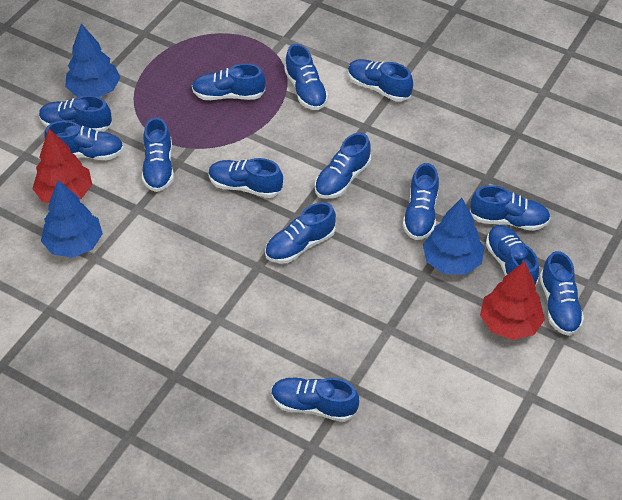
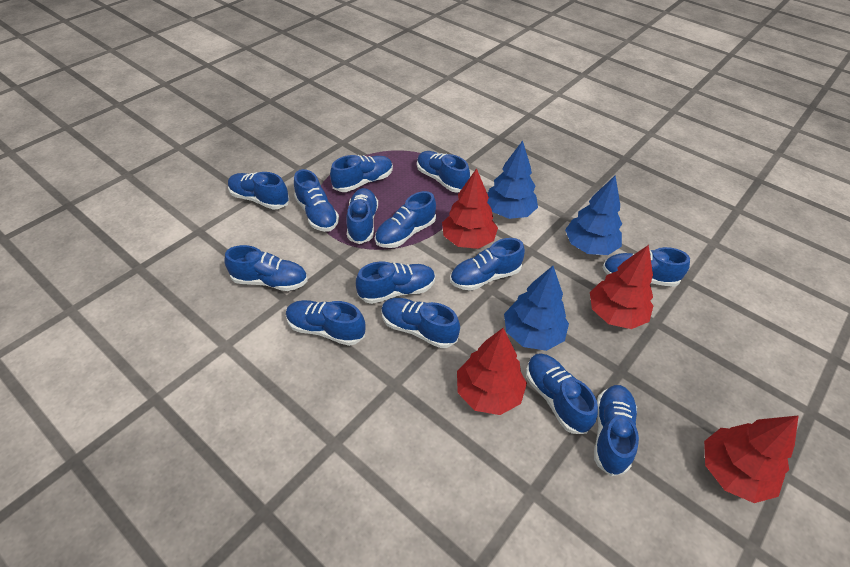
red tree: [32,129,92,203] [480,262,545,340] = 2 -> [442,168,498,249] [457,328,527,415] [590,245,653,329] [704,415,799,503] = 4

